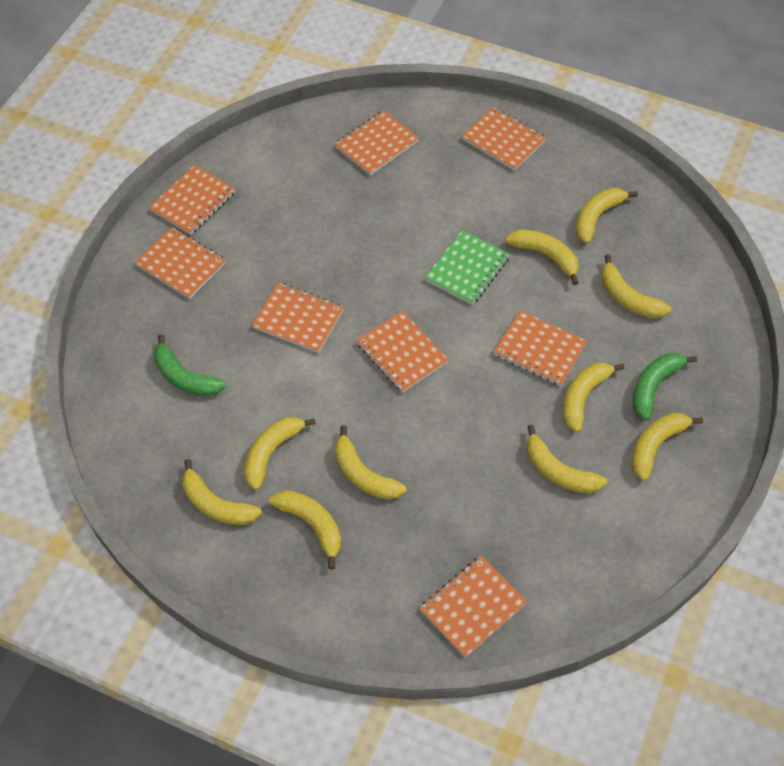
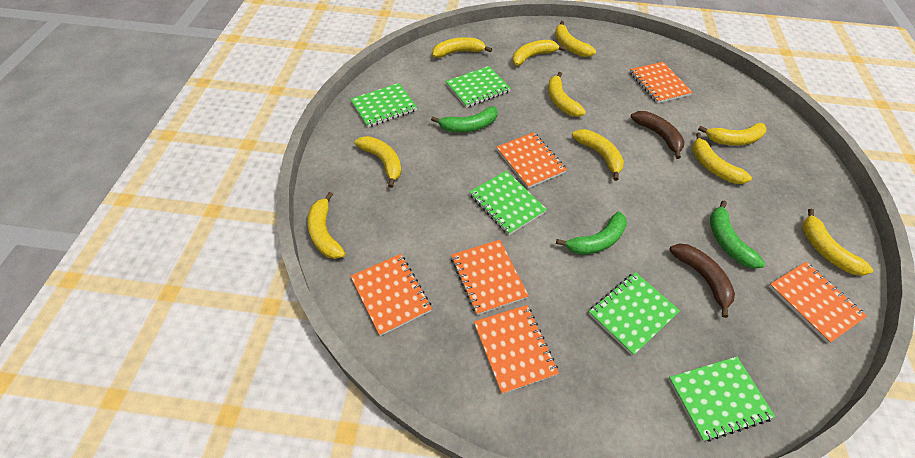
brown banana: none = 0 -> [631,111,684,159] [669,244,735,318] = 2
green banana: [154,334,226,396] [633,353,697,420] = 2 -> [431,107,498,133] [556,211,627,255] [710,201,765,269] = 3
green notebook: [424,230,510,305] = 1 -> [350,83,417,127] [445,66,511,108] [469,171,547,235] [588,272,680,356] [668,357,775,442] = 5
orange notebook: [135,227,226,299] [149,165,235,235] [252,282,344,353] [335,110,419,176] [356,311,449,393] [420,556,527,658] [462,107,546,171] [494,310,587,386] = 8 -> [350,254,432,336] [451,240,529,315] [474,305,559,394] [496,132,567,188] [630,62,693,103] [768,262,867,344] = 6

